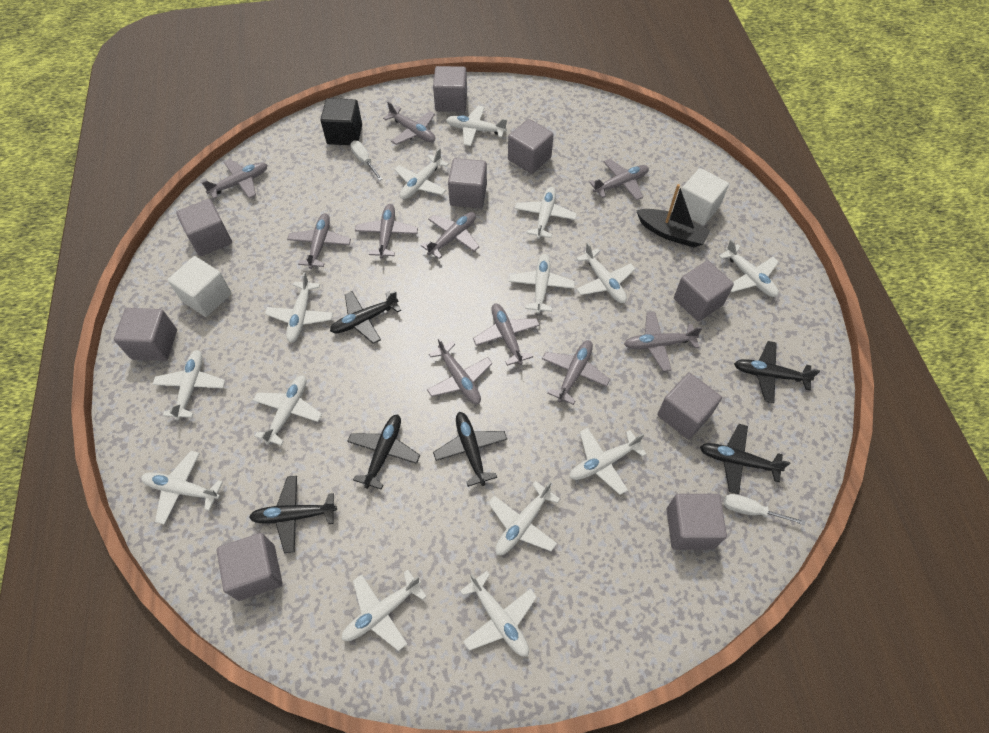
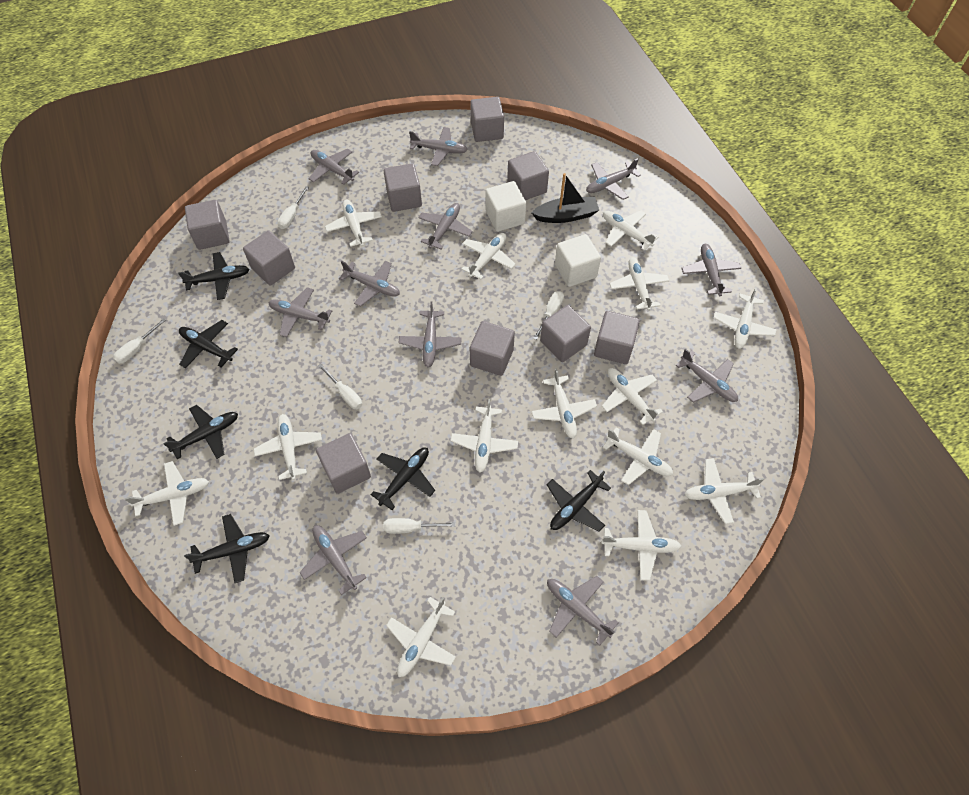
black cube: [320,98,362,145] = 1 -> none = 0
grey plane: [201,159,267,199] [287,213,351,269] [355,204,418,259] [383,101,435,145] [421,212,480,259] [427,338,493,404] [473,304,540,366] [542,340,610,405] [589,159,649,201] [624,312,702,371] = 10 -> [268,287,332,337] [299,525,367,595] [309,149,359,185] [339,261,400,307] [399,301,462,367] [409,127,468,166] [418,203,473,250] [547,576,619,646] [586,158,641,200] [676,348,738,403] [682,244,741,296] = 11
white screwdriver: [350,141,382,181] [724,494,805,525] = 2 -> [113,318,166,364] [277,186,309,229] [318,364,362,409] [383,518,456,534] [533,291,564,340] = 5

